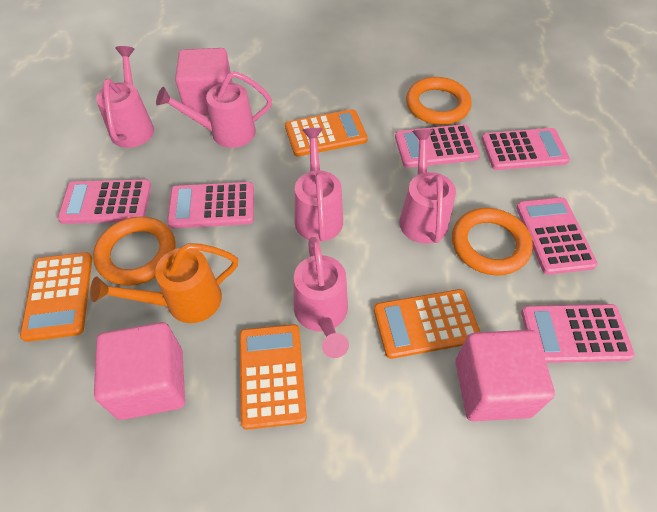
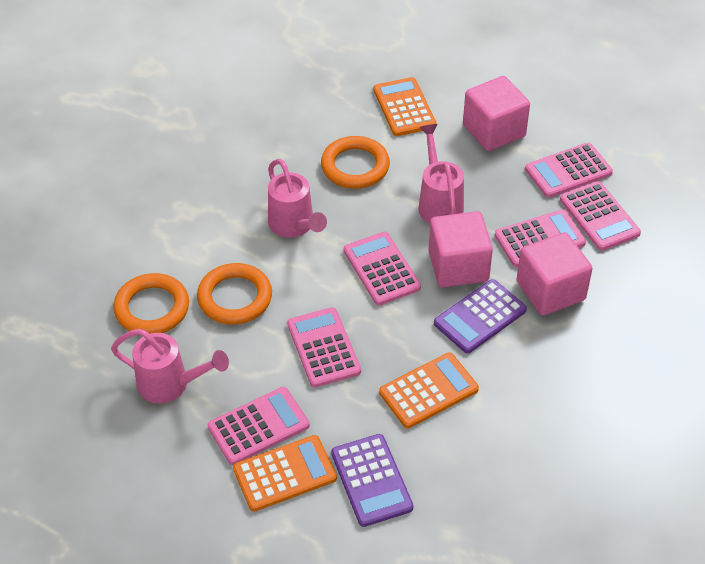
orange calculator: [20,252,92,342] [239,324,307,430] [285,109,368,156] [374,289,480,359] = 4 -> [233,435,337,512] [373,77,436,136] [379,352,479,428] = 3
orange watering can: [90,243,238,323] = 1 -> none = 0
pink watering can: [96,46,154,148] [156,71,272,148] [294,237,349,358] [295,128,343,242] [399,129,456,244] = 5 -> [111,329,229,404] [268,159,327,238] [418,124,464,223] = 3
purple calculator: none = 0 -> [331,434,413,527] [434,279,527,354] = 2

